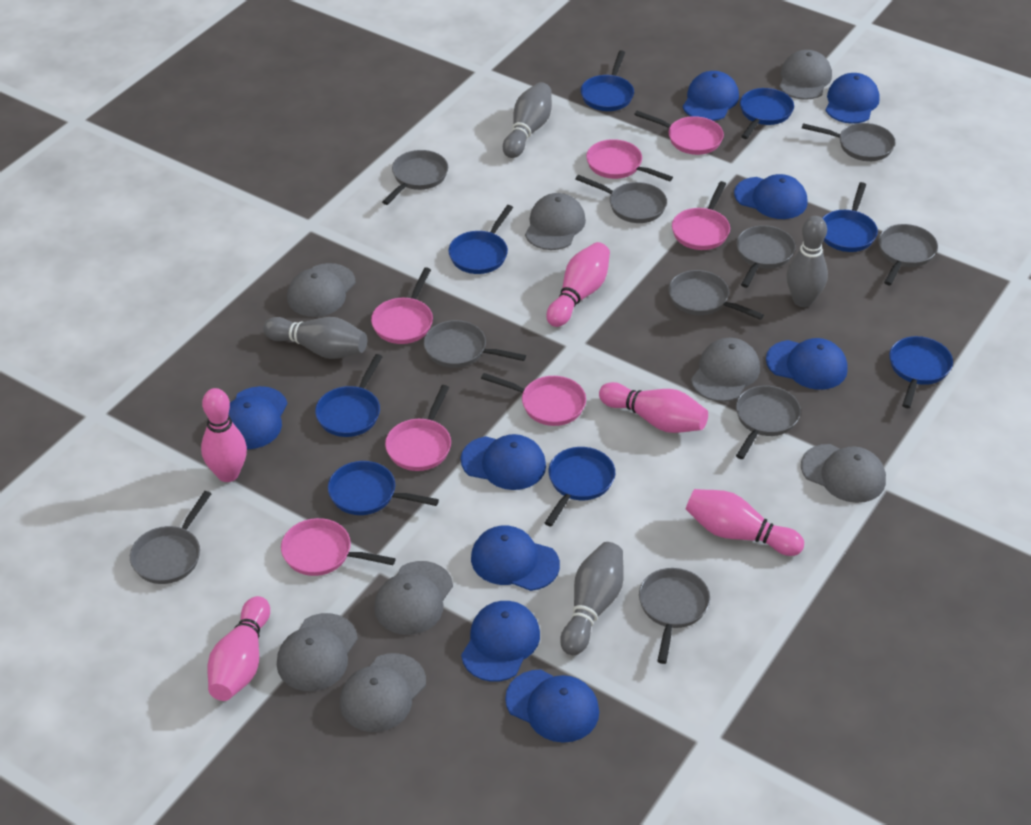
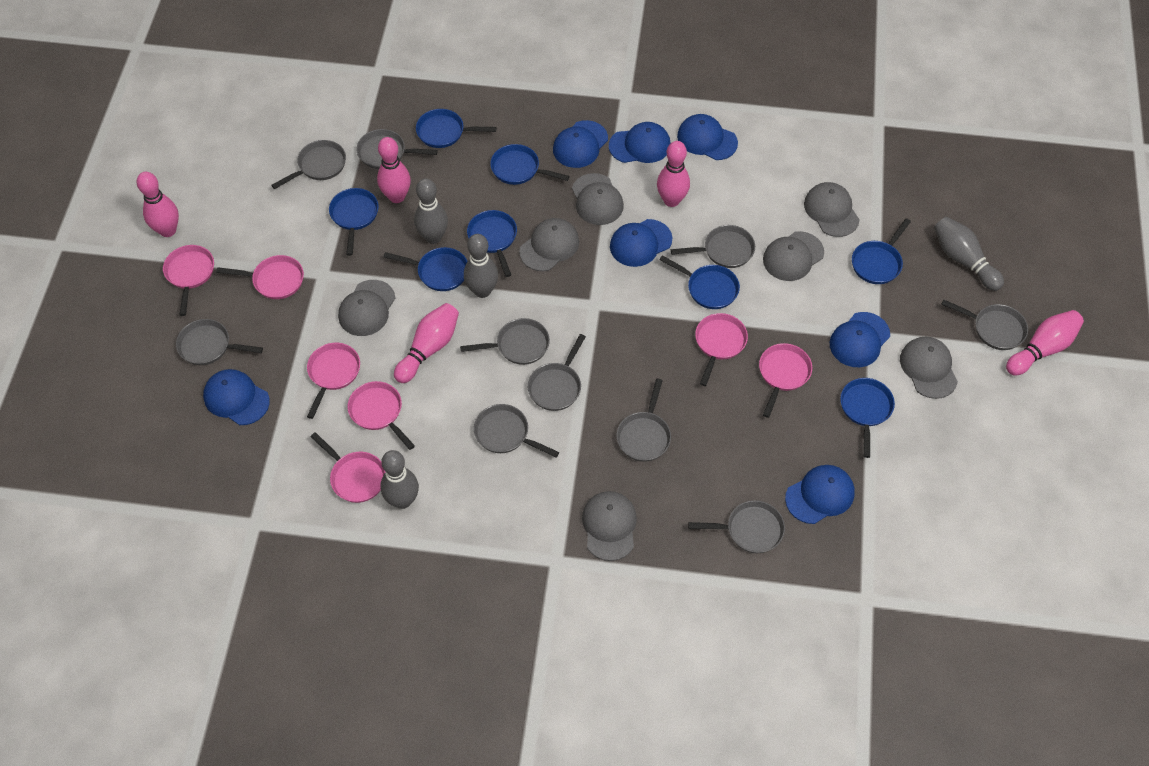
blue cap: [229,386,288,449] [461,434,546,490] [461,601,540,682] [471,525,560,591] [505,670,599,743] [683,71,739,121] [734,174,807,219] [766,338,848,390] [825,73,880,124] = 9 -> [203,369,270,425] [553,120,608,168] [609,122,671,163] [610,219,672,267] [677,114,738,160] [785,465,855,524] [830,312,890,367] = 7
grey cap: [277,613,358,691] [287,263,356,317] [340,653,426,732] [374,561,453,635] [525,193,586,250] [691,338,760,402] [779,50,832,100] [801,444,886,503] = 8 -> [338,280,395,336] [519,218,579,271] [572,173,624,225] [582,491,637,561] [763,231,824,281] [804,182,860,237] [900,337,958,399] = 7

